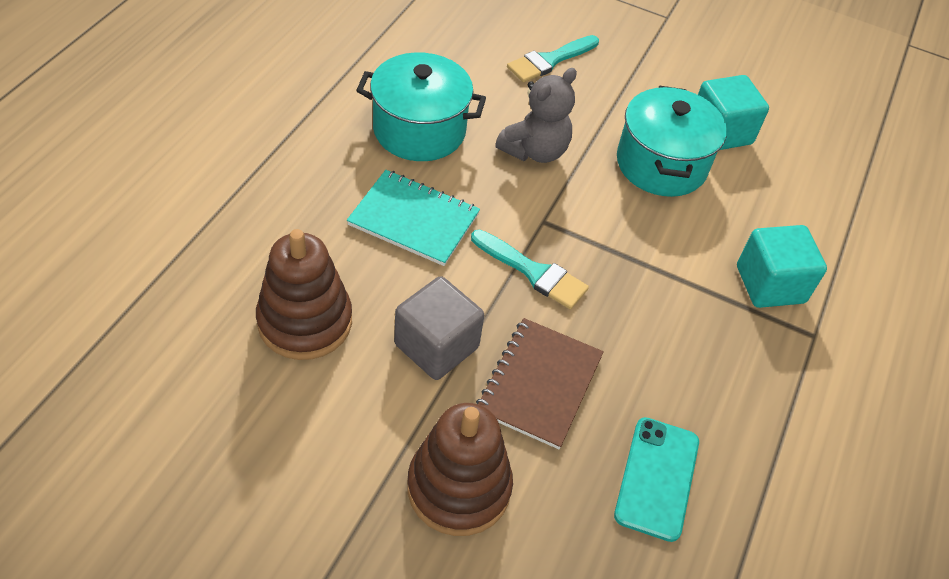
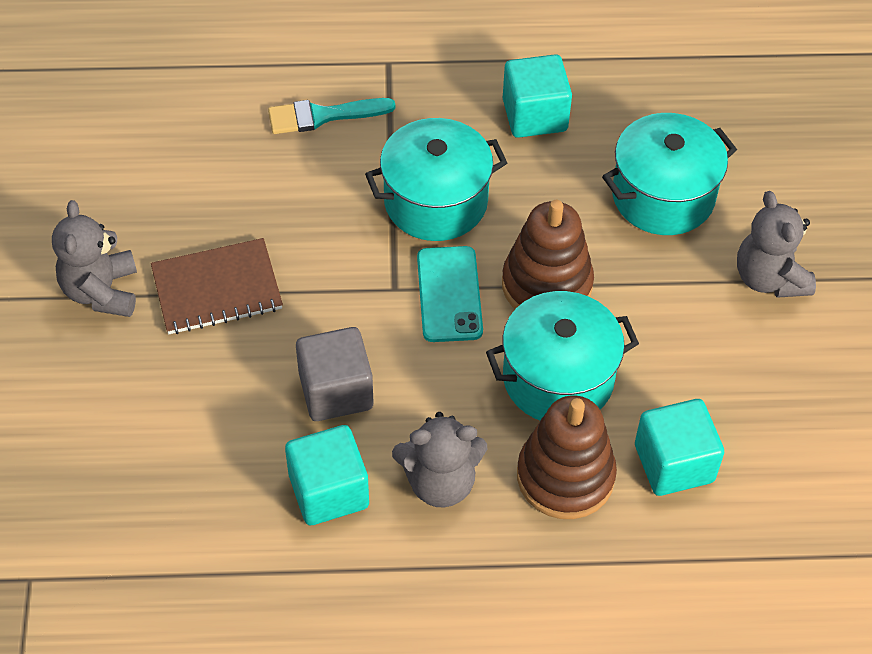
grey teddy bear: [495,68,577,163] = 1 -> [52,200,137,317] [392,412,487,508] [737,191,816,298] = 3
turquoise brush: [471,229,589,309] [507,35,599,83] = 2 -> [268,98,395,134] = 1
turquoise cube: [698,75,769,150] [737,225,827,308] = 2 -> [285,425,369,525] [503,54,572,138] [635,399,724,496] = 3
turquoise notebook: [347,170,480,266] = 1 -> none = 0
turquoise pot: [356,52,486,161] [617,86,727,197] = 2 -> [365,118,507,241] [486,291,639,421] [602,113,737,235] = 3

